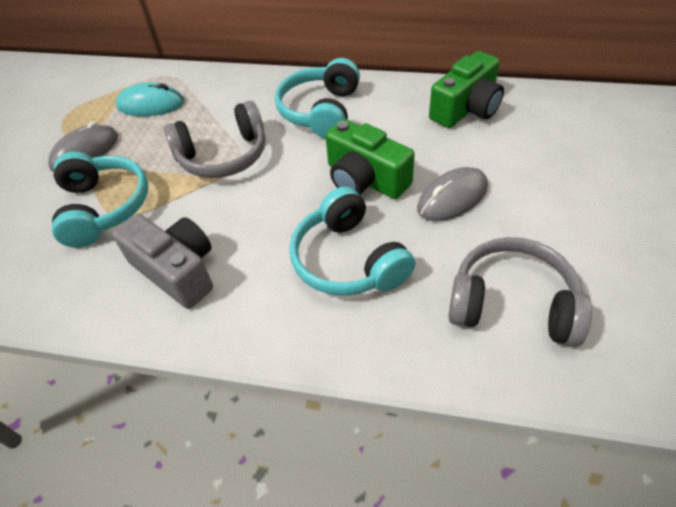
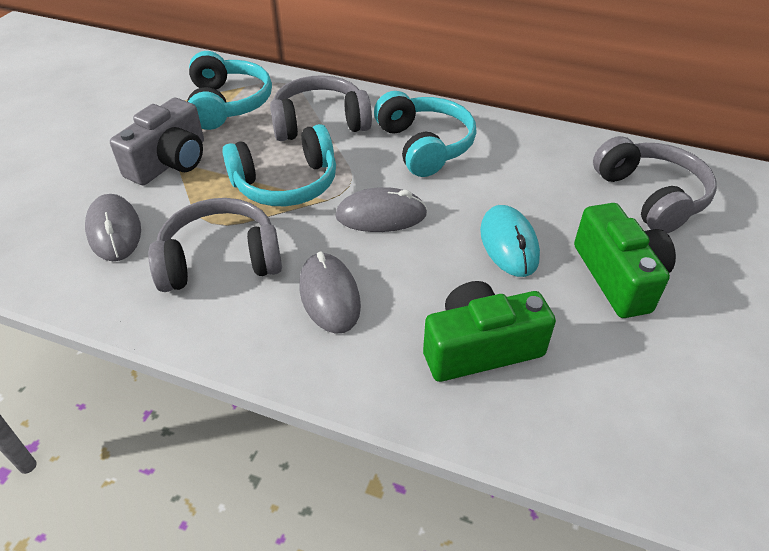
grey headphones: [164,101,266,178] [448,237,592,347] = 2 -> [148,198,282,292] [270,75,372,141] [593,136,717,233] = 3
grey mouse: [48,121,118,172] [417,167,488,221] = 2 -> [85,194,141,261] [299,252,361,334] [335,187,427,232] = 3

